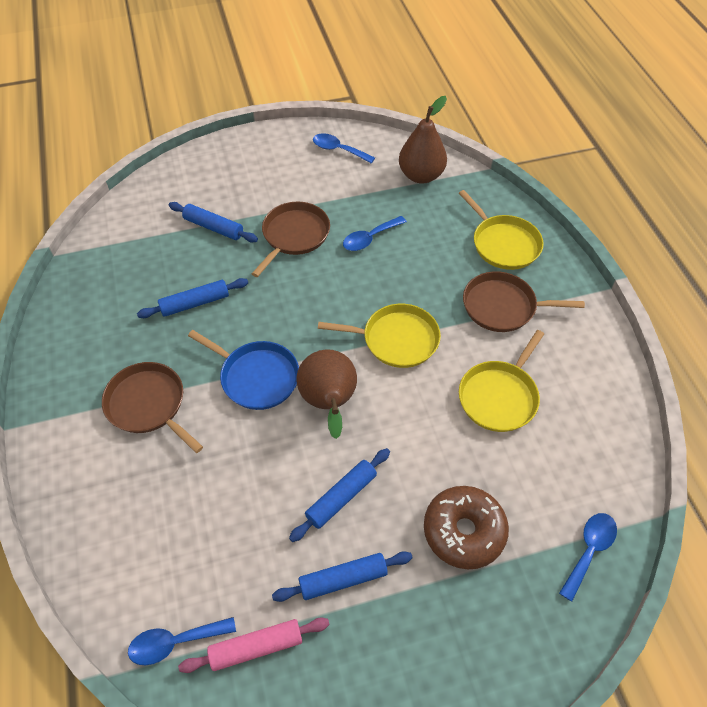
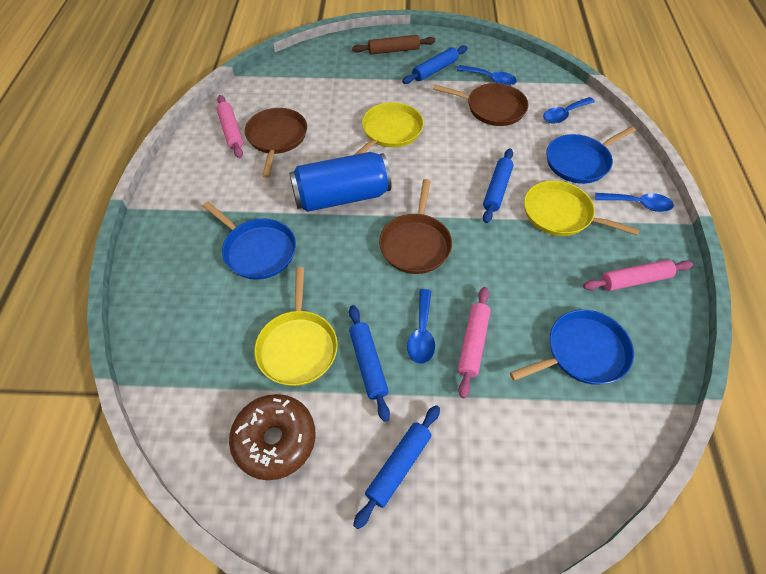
blue can: none = 0 -> [289,152,392,212] = 1
blue pan: [188,330,299,410] = 1 -> [203,201,296,280] [510,310,634,385] [546,126,636,184] = 3
brown pear: [296,349,357,439] [399,96,447,183] = 2 -> none = 0
brown rolling pin: none = 0 -> [352,35,435,55] = 1
pink rolling pin: [178,617,330,673] = 1 -> [217,95,243,158] [458,287,491,398] [583,260,693,291] = 3

